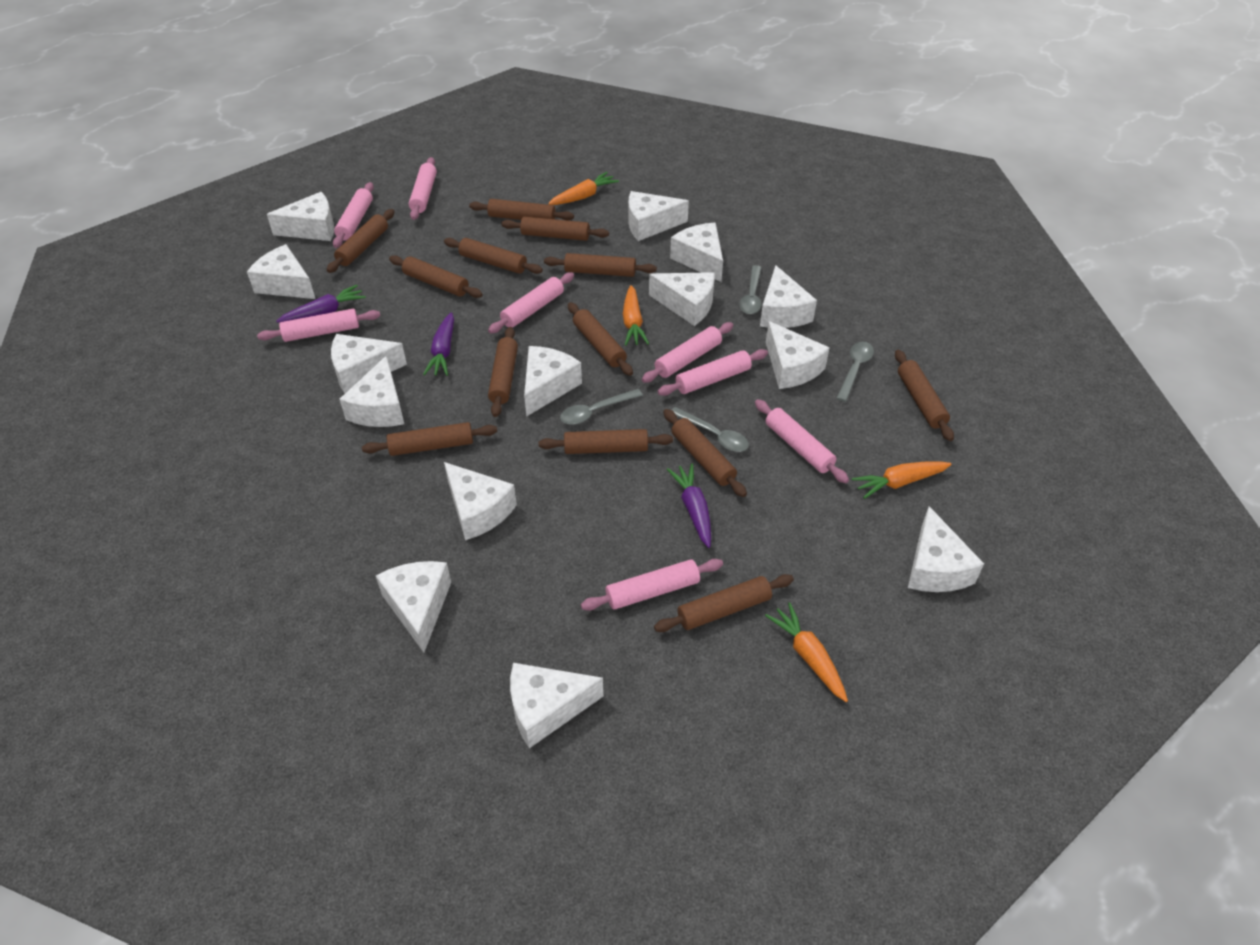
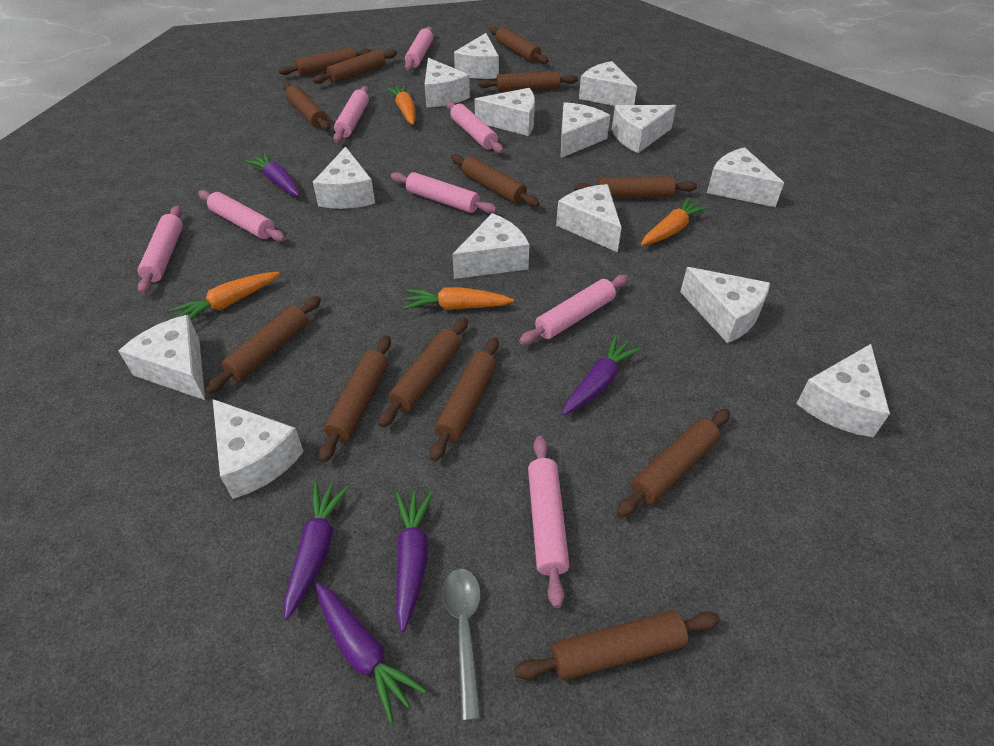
grey spoon: [560,389,643,425] [672,407,749,452] [740,265,762,314] [836,342,874,402] = 4 -> [442,569,481,720] = 1
purple carrot: [276,285,366,323] [423,312,454,376] [667,463,711,548] = 3 -> [245,153,300,197] [284,482,350,619] [316,583,426,723] [396,492,433,632] [562,335,642,415] = 5

